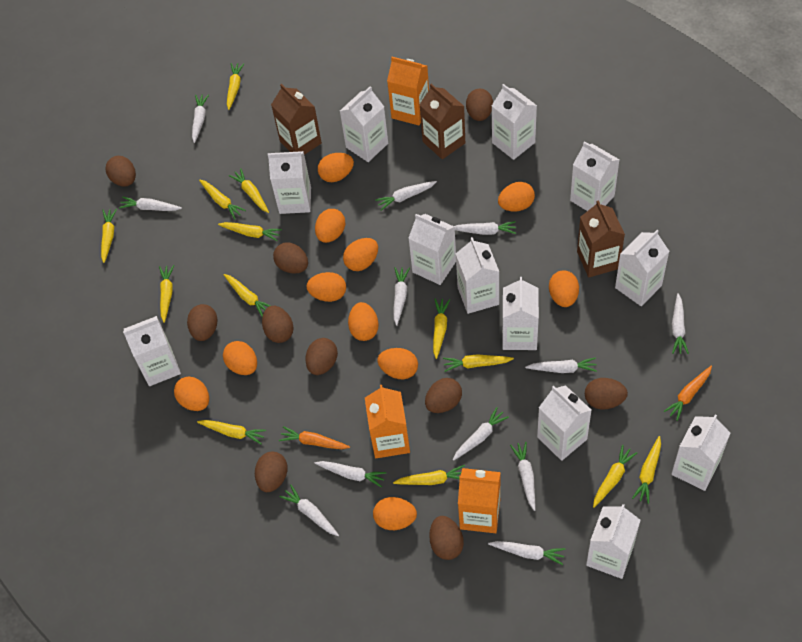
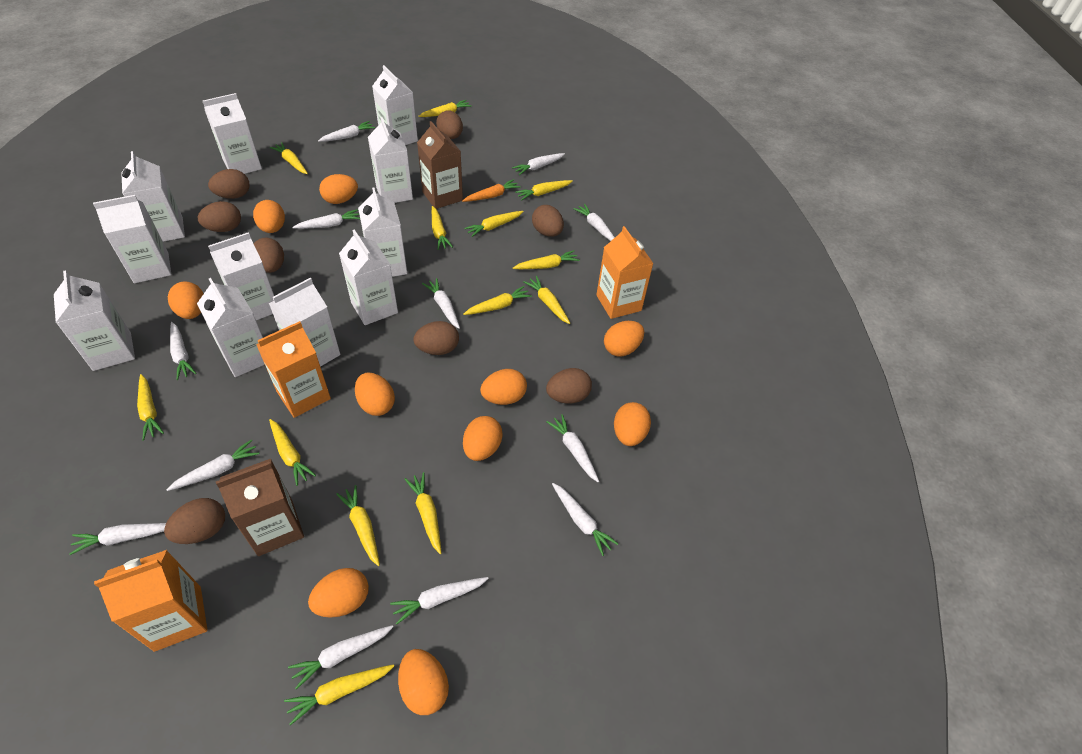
brown carton: [271,84,322,155] [419,84,465,159] [577,200,625,277] = 3 -> [216,459,304,556] [417,121,463,209] = 2
brown egg: [106,156,136,187] [187,304,218,341] [255,451,288,492] [262,306,294,343] [273,242,308,274] [306,338,338,375] [425,378,462,413] [429,516,464,560] [466,89,493,121] [585,378,628,409] = 10 -> [164,498,225,544] [198,201,241,232] [208,169,250,199] [254,238,284,273] [413,321,459,355] [436,110,463,139] [532,205,564,237] [546,368,592,404] = 8
orange carrot: [279,426,350,449] [664,366,712,421] = 2 -> [462,179,521,202] = 1
orange egg: [174,376,209,411] [223,341,257,375] [306,272,346,302] [315,209,345,243] [318,153,354,182] [343,238,378,271] [348,302,379,341] [373,497,417,530] [377,348,418,379] [498,182,535,212] [549,270,579,307] = 11 -> [168,281,203,319] [253,200,285,233] [308,568,369,618] [319,174,358,204] [355,373,395,416] [398,649,449,715] [463,416,503,461] [480,369,527,405] [604,321,644,356] [614,402,651,446] = 10
white carton: [123,316,181,386] [268,151,311,214] [340,86,388,162] [408,214,456,285] [456,237,499,314] [492,84,537,160] [502,277,539,350] [537,385,591,461] [570,141,619,211] [586,504,641,579] [615,230,669,306] [671,414,730,491] = 12 -> [54,270,135,371] [93,195,171,283] [121,151,185,242] [197,278,265,377] [203,93,262,174] [208,232,274,320] [269,278,340,367] [339,229,398,325] [358,188,407,277] [368,117,413,203] [372,65,418,145] = 11

